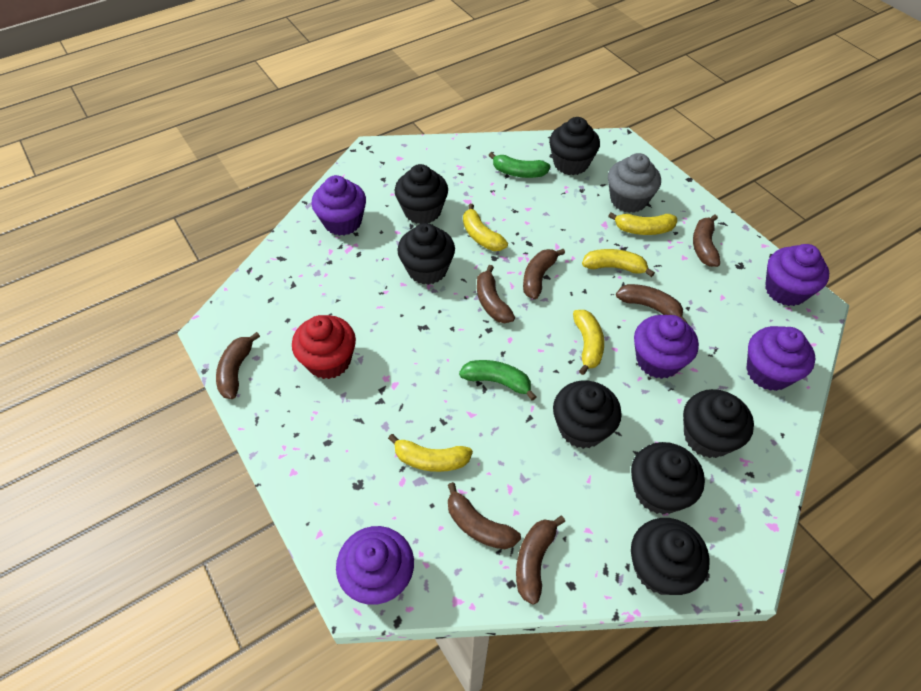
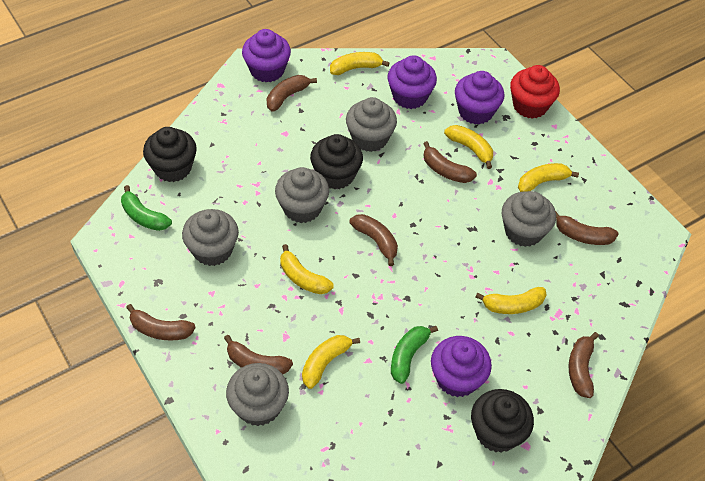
black cupcake: [395,164,448,224] [397,223,455,285] [549,117,600,175] [553,380,622,449] [631,442,705,514] [631,518,710,595] [683,389,754,458] = 7 -> [143,127,197,182] [310,134,363,190] [471,389,534,453] = 3
grey cupcake: [608,153,661,213] = 1 -> [182,209,239,266] [226,363,289,426] [275,167,329,223] [346,97,397,152] [502,191,556,247] = 5
purple cupcake: [311,175,366,236] [336,526,414,605] [634,315,699,379] [746,326,815,391] [765,244,829,306] = 5 -> [242,29,291,83] [388,55,437,109] [431,336,492,397] [455,71,504,125] = 4
yellow banana: [388,434,473,472] [463,204,508,251] [573,310,604,375] [582,249,655,277] [608,212,677,235] = 5 -> [280,244,334,294] [302,335,360,389] [330,52,389,75] [444,125,493,169] [475,287,546,314] [518,163,579,192] = 6

